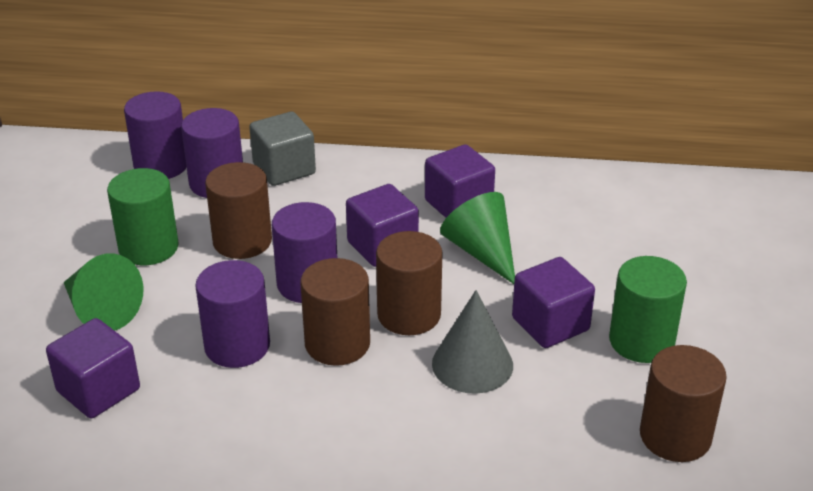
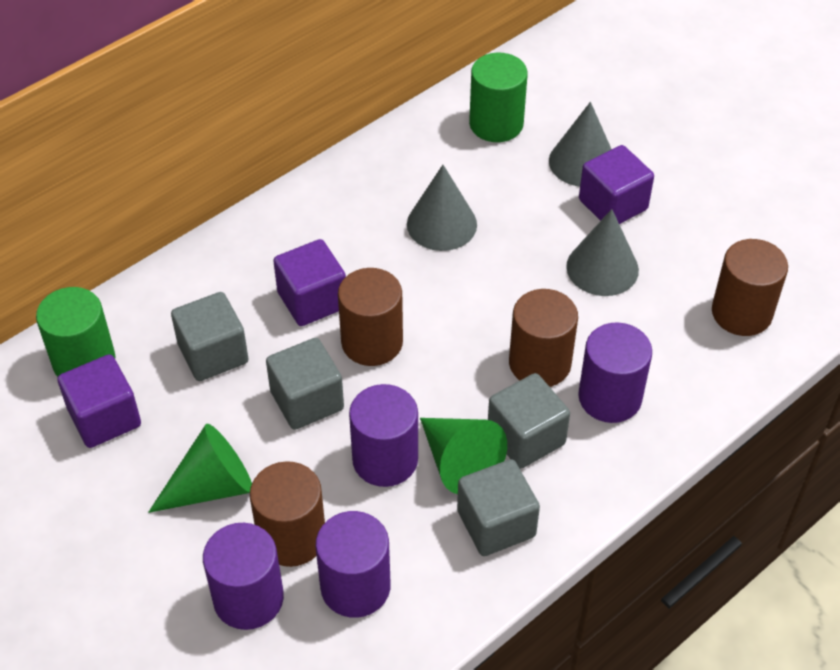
grey cone: [432,290,513,394] = 1 -> [407,165,477,251] [549,102,612,186] [566,209,639,296] = 3
grey cube: [249,112,316,186] = 1 -> [171,292,248,381] [266,338,344,430] [457,459,540,556] [488,373,570,469] = 4
purple cube: [46,318,140,419] [346,184,419,267] [425,144,495,218] [512,257,595,348] = 4 -> [57,354,141,448] [273,239,346,326] [579,145,654,224] = 3

